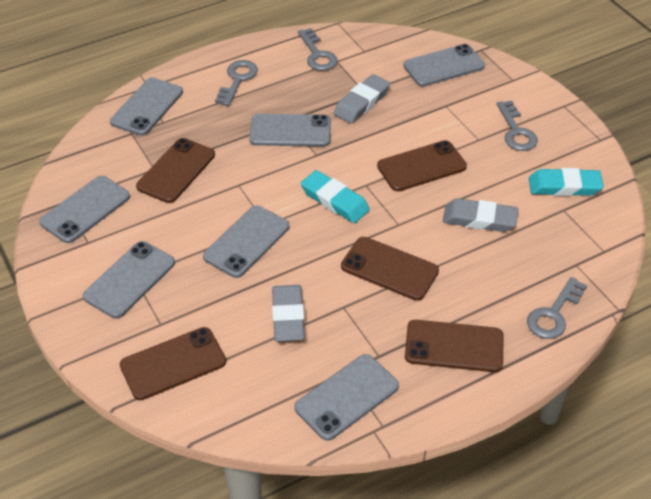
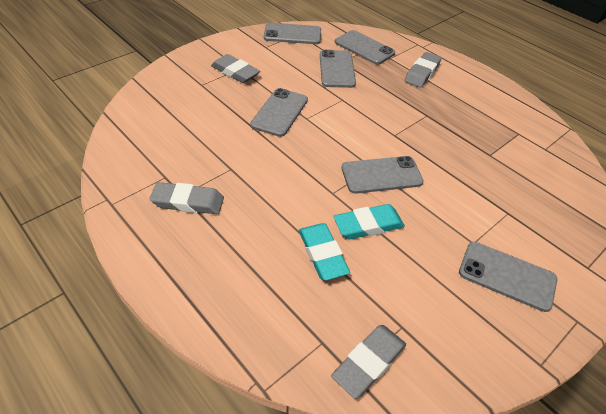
brown phone: [120,327,226,400] [136,138,215,203] [341,237,439,301] [377,140,467,191] [405,320,504,372] = 5 -> none = 0
grey eraser: [272,285,305,342] [334,74,390,124] [443,198,518,232] = 3 -> [149,182,224,214] [211,54,260,83] [331,325,406,399] [405,52,442,88] = 4
grey key: [215,60,258,106] [298,28,338,71] [497,101,538,151] [527,277,587,339] = 4 -> none = 0
grey phone: [39,176,130,243] [83,241,175,318] [110,77,183,136] [203,206,290,278] [249,114,331,147] [295,354,399,441] [403,44,485,87] = 7 -> [250,88,308,137] [264,23,321,44] [320,50,356,88] [335,30,395,65] [341,156,424,194] [459,242,557,312] = 6

